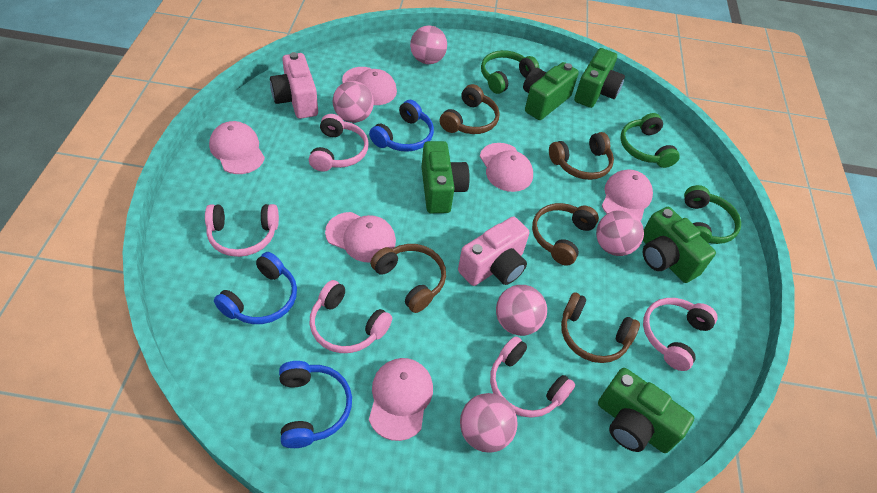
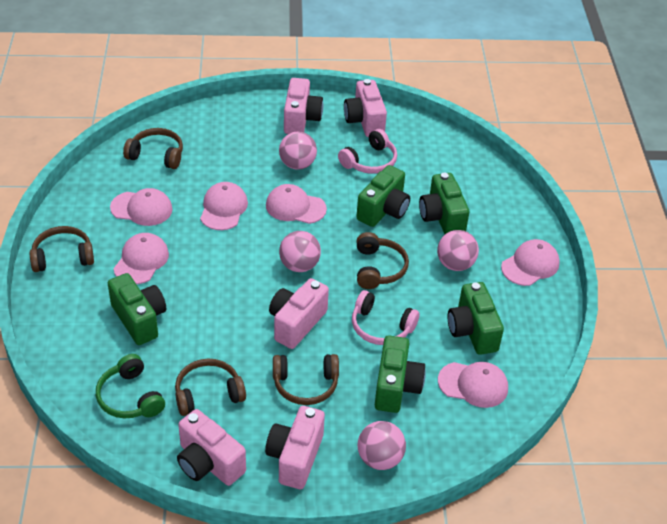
blue headphones: [214,252,297,324] [279,361,352,448] [369,100,434,152] = 3 -> none = 0
green headphones: [481,50,539,94] [620,113,680,168] [684,185,741,244] = 3 -> [96,354,165,418] = 1
pink ball: [333,81,374,123] [410,25,447,64] [460,393,518,453] [496,285,547,336] [596,210,644,256] = 5 -> [279,132,317,170] [279,231,321,272] [358,421,406,470] [437,230,479,271] = 4
pink camera: [270,52,318,119] [458,217,529,286] = 2 -> [177,409,246,486] [265,406,325,489] [269,278,329,349] [284,78,323,134] [344,79,387,137] = 5
pink headphones: [205,204,279,257] [309,114,369,172] [309,280,392,353] [490,336,575,418] [643,298,718,371] = 5 -> [338,129,397,174] [352,290,420,345] = 2

